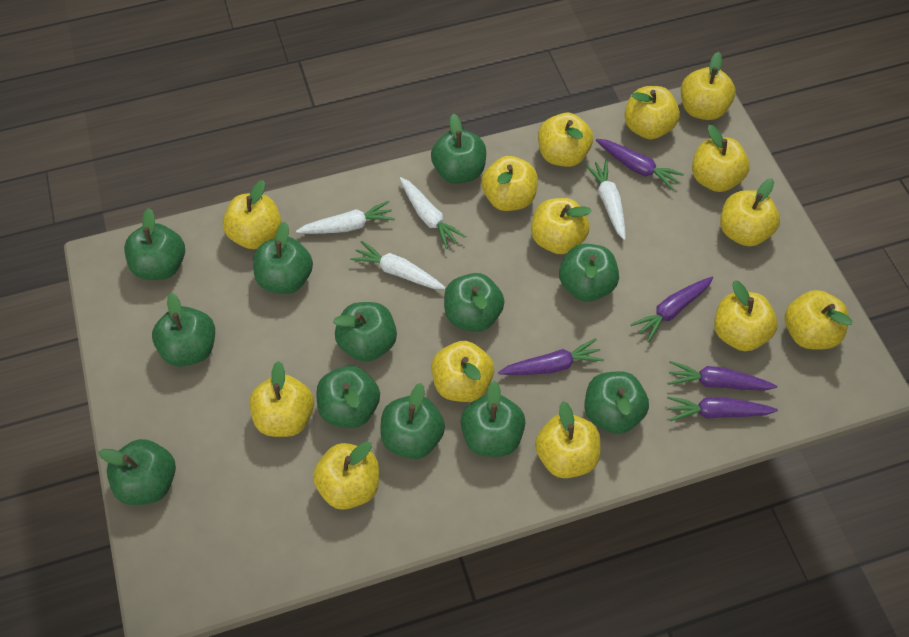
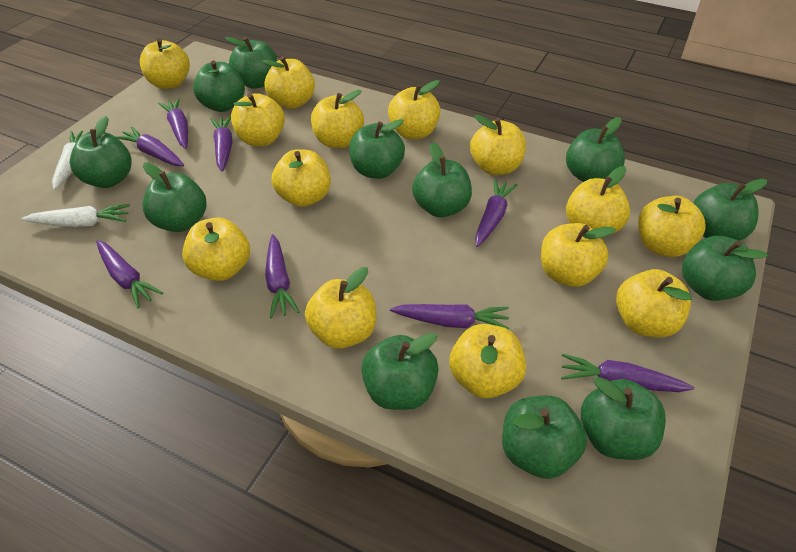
purple carrot: [498,338,604,375] [596,139,684,190] [630,277,713,342] [667,396,778,421] [668,361,777,391] = 5 -> [96,240,163,308] [115,127,184,166] [158,98,188,149] [210,116,232,172] [265,234,299,318] [390,304,509,330] [475,179,518,247] [561,353,694,392] = 8
white carrot: [296,201,395,234] [350,241,446,289] [400,177,466,249] [585,160,626,240] = 4 -> [22,204,130,227] [52,130,90,190] = 2

